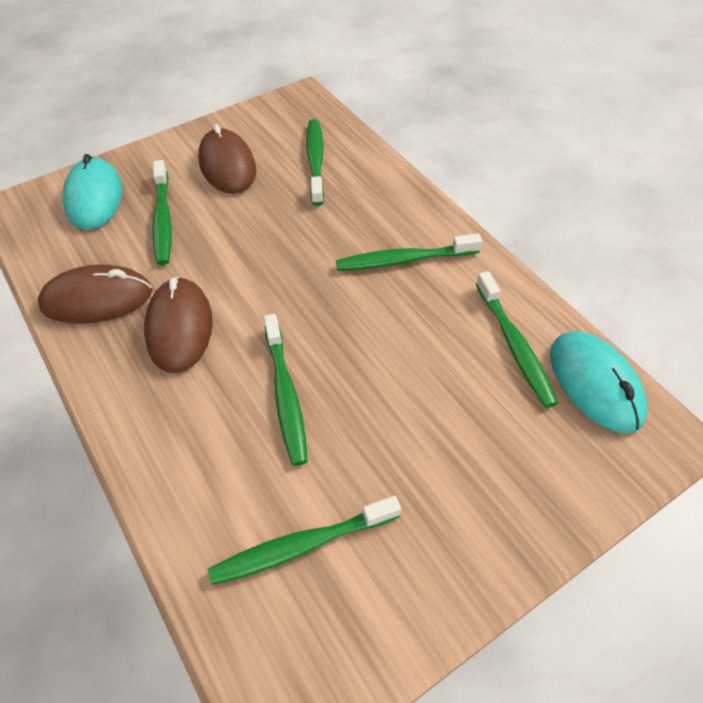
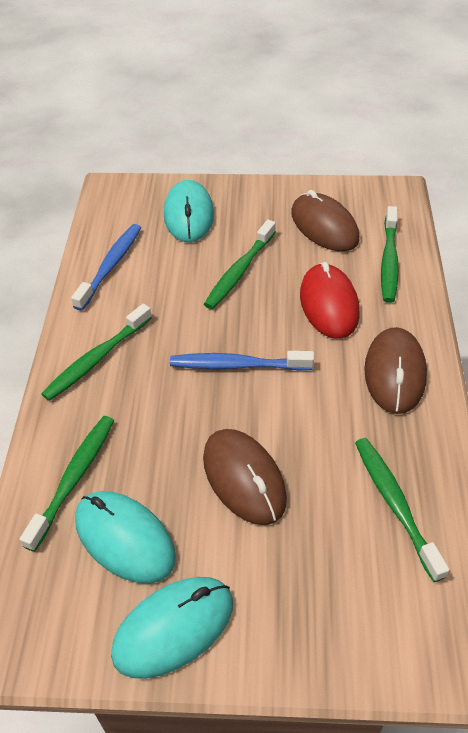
blue toothbrush: none = 0 -> [71,224,141,311] [170,351,314,371] = 2
green toothbrush: [152,160,172,265] [208,496,401,585] [264,314,308,466] [306,119,324,206] [336,234,482,271] [476,271,558,408] = 6 -> [20,416,114,552] [41,304,152,401] [204,220,276,309] [355,438,449,582] [381,206,399,303] = 5
red mouse: none = 0 -> [300,262,360,339] = 1
turquoise mouse: [63,154,122,230] [550,331,647,434] = 2 -> [75,491,176,584] [111,577,233,679] [164,180,214,242] = 3

